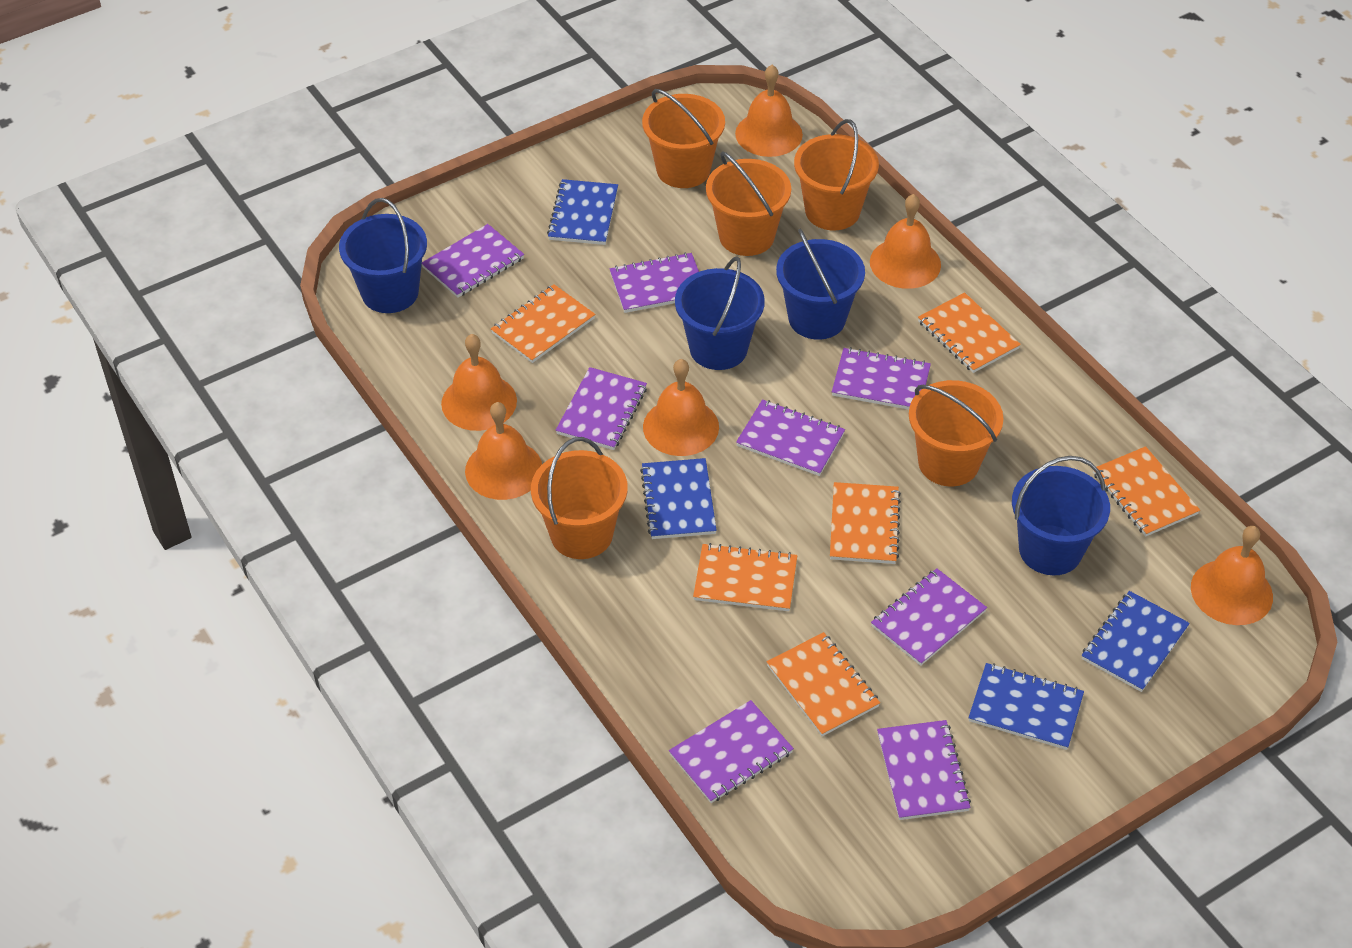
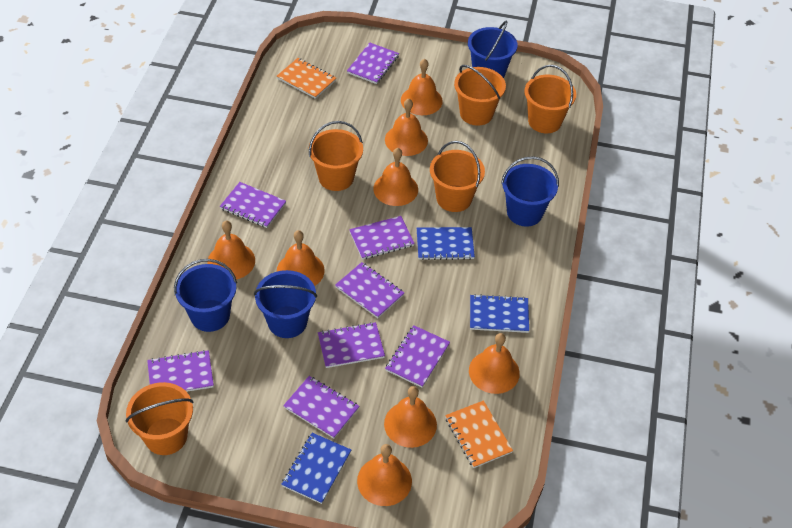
blue notebook: [547,179,618,245] [640,458,717,539] [968,663,1084,750] [1082,591,1190,692] = 4 -> [281,433,351,504] [417,227,475,260] [470,294,529,333] = 3
orange bell: [441,334,517,431] [465,402,542,500] [643,359,719,456] [735,65,803,157] [870,194,941,289] [1191,526,1273,625] = 6 -> [207,221,255,279] [277,230,325,286] [357,444,412,506] [373,148,418,206] [384,386,437,448] [385,98,428,156] [401,59,443,115] [469,333,520,394] = 8
orange notebook: [491,284,595,363] [693,543,797,611] [767,632,880,736] [830,482,901,564] [918,293,1021,373] [1093,446,1200,537] = 6 -> [277,58,336,99] [445,400,513,468] = 2

